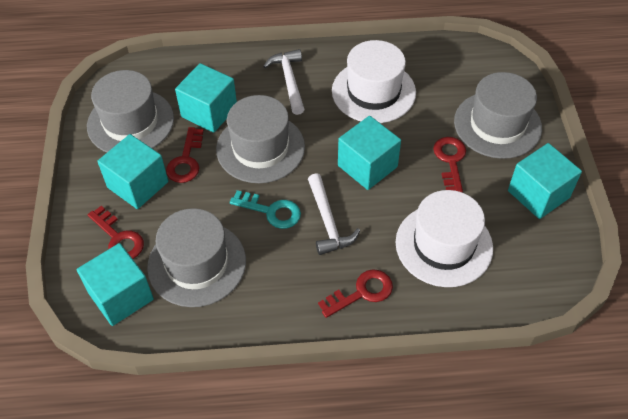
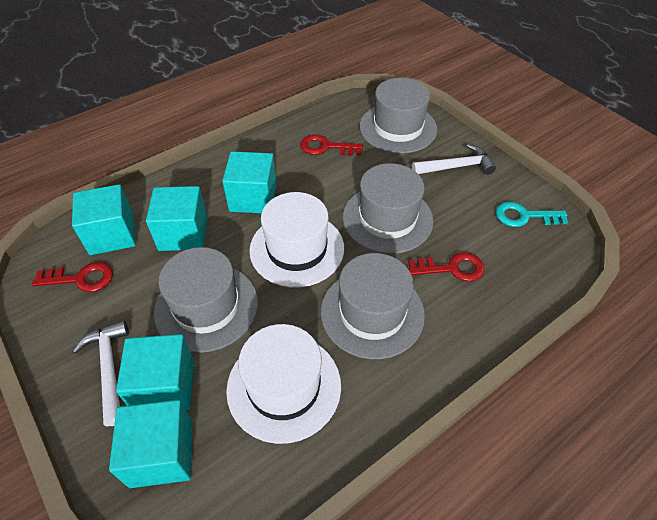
red key: [88,206,144,259] [166,127,204,183] [318,269,393,318] [433,137,466,193] = 4 -> [32,262,113,292] [300,134,363,155] [408,252,485,282] = 3

